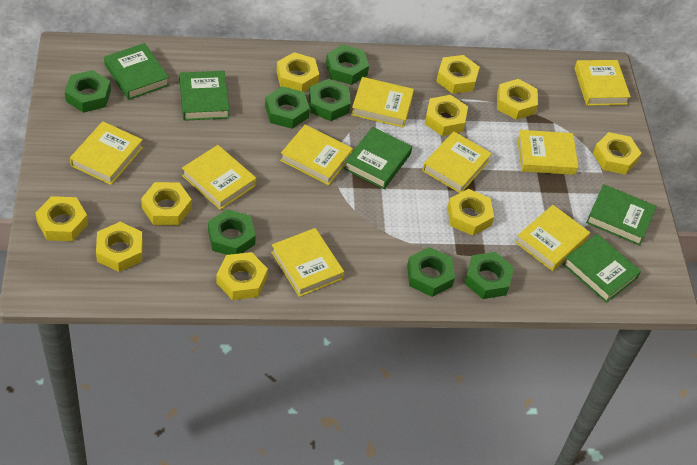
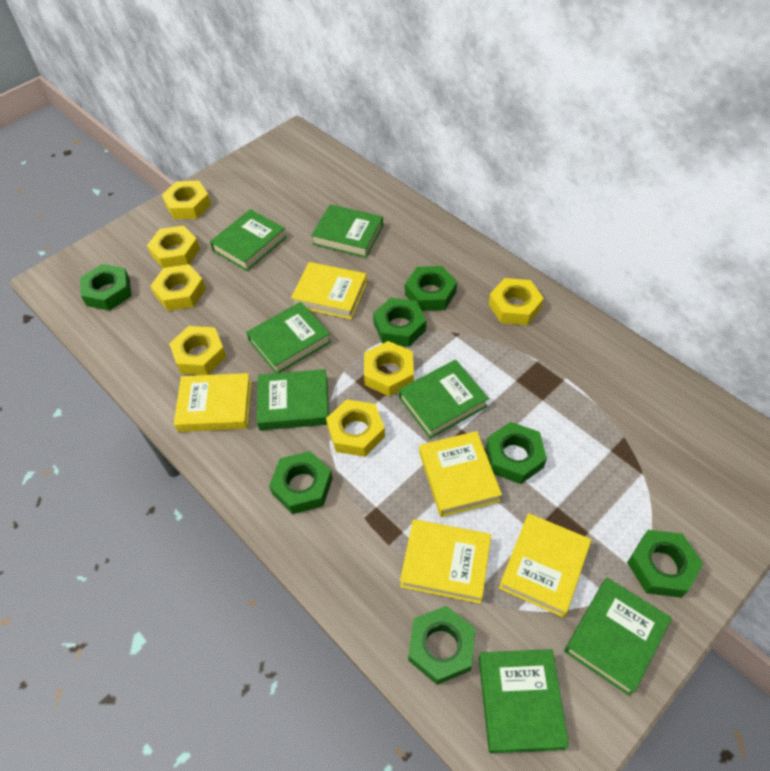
green book: [104,43,169,100] [179,71,230,121] [344,127,412,189] [563,234,641,303] [586,184,657,246] = 5 -> [210,209,287,271] [246,302,331,373] [257,369,329,430] [311,204,383,258] [399,360,489,439] [479,649,569,753] [564,578,672,696] = 7
yellow book: [70,121,143,185] [182,145,256,210] [271,228,344,297] [280,125,353,185] [351,77,414,128] [422,131,492,193] [515,205,590,271] [517,130,579,175] [574,60,631,106] = 9 -> [174,373,252,432] [291,262,367,319] [400,519,491,604] [419,431,502,517] [499,513,591,617] = 5
yellow nut: [35,196,88,241] [96,222,143,272] [141,182,192,225] [216,252,268,300] [277,52,319,92] [425,95,468,136] [436,55,480,94] [447,189,494,236] [497,79,538,120] [593,132,641,175] = 10 -> [147,226,200,268] [151,264,206,311] [162,181,211,219] [169,326,226,375] [326,399,385,457] [364,341,414,397] [489,278,544,325] = 7

